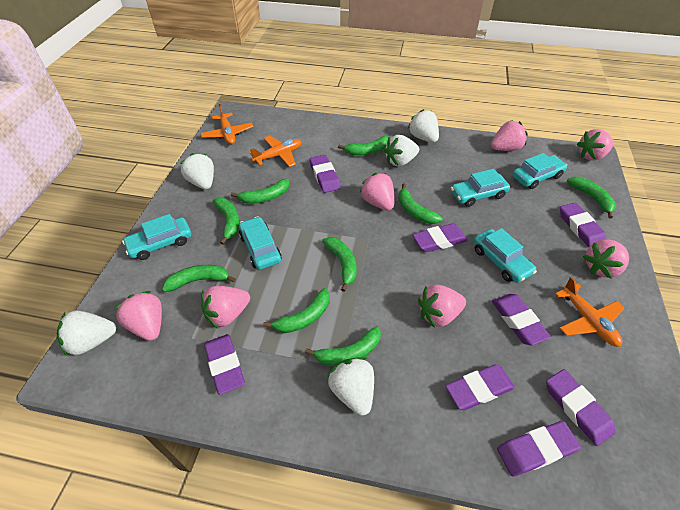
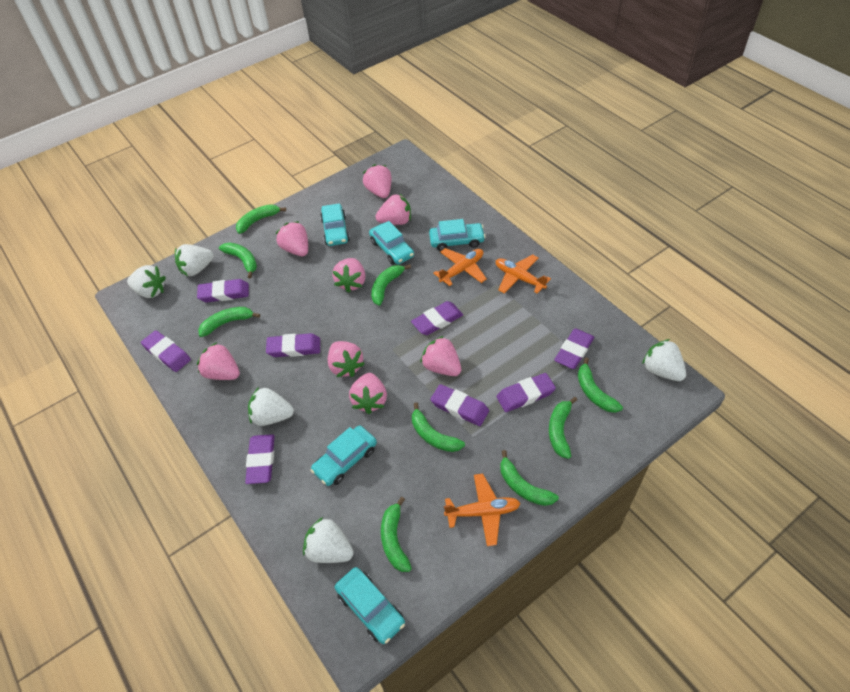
pink strawberry: [115,291,162,341] [201,286,250,329] [360,173,394,211] [418,284,466,328] [491,120,528,151] [577,129,613,161] [583,239,629,278] = 7 -> [197,342,240,380] [275,221,308,256] [328,341,365,377] [332,258,366,293] [349,373,387,414] [363,164,392,198] [376,193,411,225] [420,336,461,376] = 8

